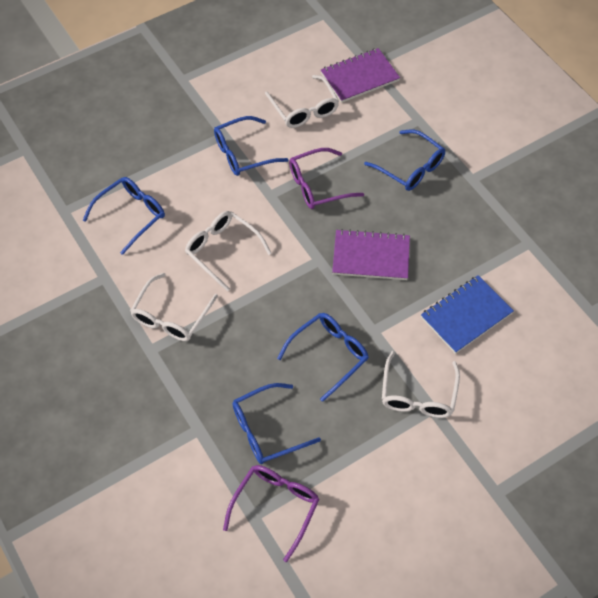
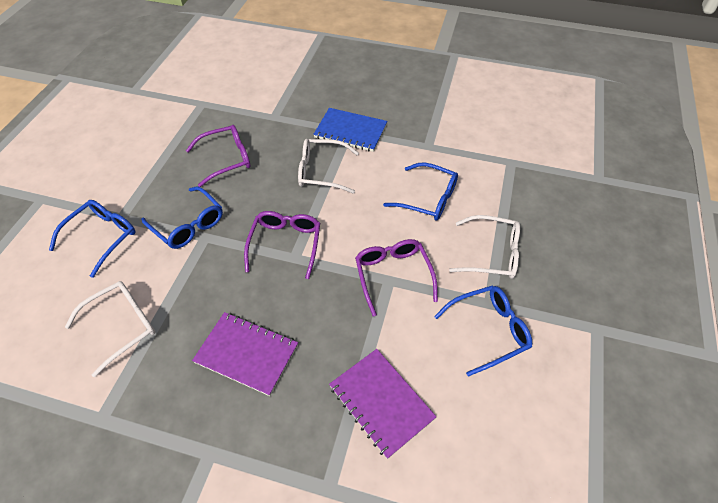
blue glasses: [83,177,165,255] [214,116,288,176] [232,383,321,464] [277,313,369,402] [364,129,446,191] = 5 -> [49,200,135,278] [141,187,223,249] [383,163,458,221] [434,285,532,376] = 4
purple glasses: [223,465,319,562] [289,148,364,209] = 2 -> [186,125,250,187] [244,211,320,279] [355,239,438,317] = 3
white glasses: [130,273,218,341] [185,211,271,292] [265,75,339,128] [382,351,460,418] = 4 -> [65,281,155,377] [298,139,359,193] [449,215,520,279] = 3

